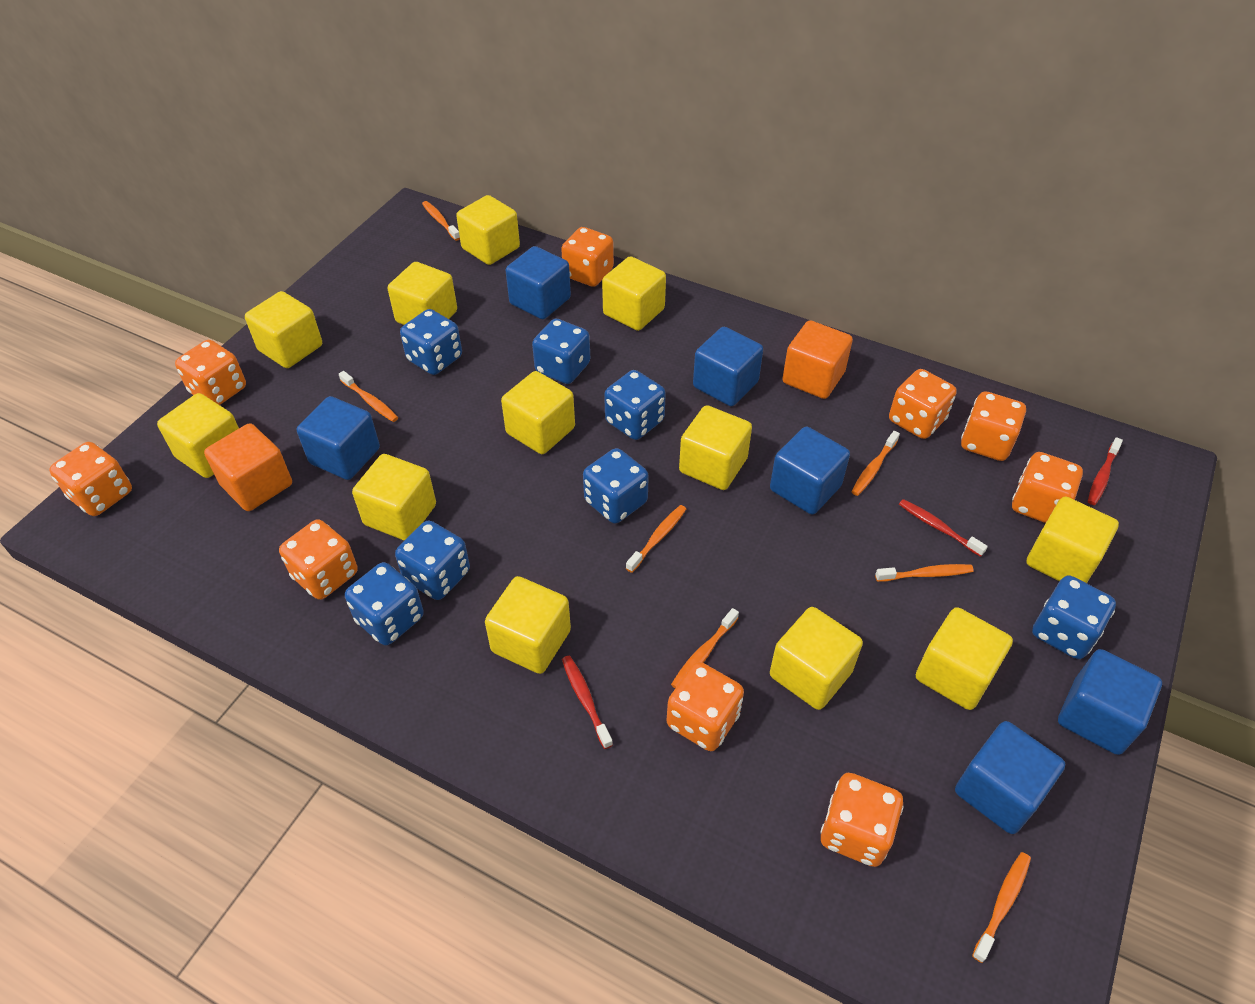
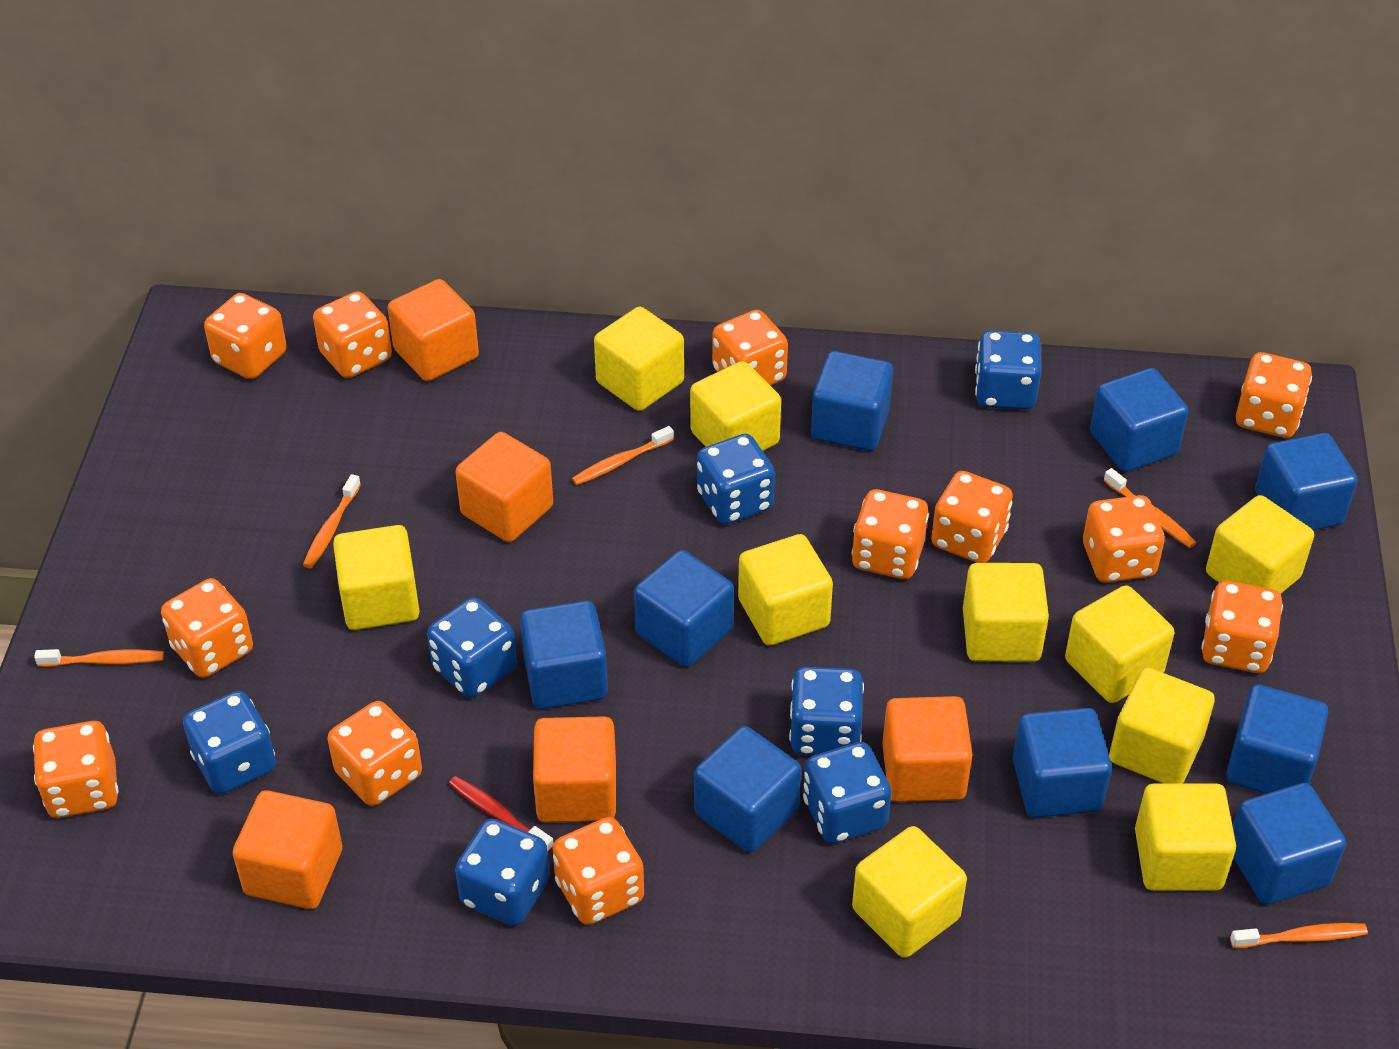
blue cube: [297,396,380,480] [506,246,571,319] [693,327,763,406] [770,427,850,515] [955,721,1065,834] [1058,649,1162,755] = 6 -> [520,601,608,709] [634,550,734,667] [694,726,801,852] [811,351,893,451] [1013,708,1112,818] [1090,368,1188,472] [1226,684,1328,794] [1233,783,1346,905] [1255,433,1357,530] = 9
orange cube: [204,423,292,511] [782,320,853,399] = 2 -> [232,790,342,909] [388,279,479,381] [455,432,553,542] [533,716,616,823] [882,696,972,802] = 5
orange dice: [49,442,132,516] [175,340,246,405] [279,519,358,600] [561,227,614,287] [667,662,744,751] [821,773,903,867] [889,369,957,439] [961,391,1026,461] [1012,452,1083,523] = 9 -> [33,721,119,818] [161,578,253,678] [204,293,287,379] [313,291,392,378] [327,701,422,806] [553,817,644,925] [712,310,788,386] [852,489,929,579] [931,471,1013,563] [1083,495,1165,583] [1201,581,1283,673] [1236,352,1312,438] = 12
orange toothbrush: [339,371,398,422] [422,201,460,241] [626,505,686,573] [671,608,739,688] [851,431,900,496] [875,564,974,582] [972,852,1031,963] = 7 -> [34,649,164,667] [303,474,361,568] [572,426,674,485] [1103,468,1196,548] [1230,923,1368,948] = 5
red toothbrush: [562,656,613,749] [899,499,988,557] [1088,437,1123,505] = 3 -> [449,776,554,853] = 1
yellow cube: [157,393,239,478] [245,291,322,368] [352,454,436,540] [388,262,457,325] [456,195,520,265] [485,576,571,674] [501,371,575,454] [602,256,666,331] [679,405,752,490] [770,607,863,710] [916,607,1013,710] [1026,497,1119,583] = 12 -> [333,525,420,630] [594,307,684,411] [690,361,781,451] [738,534,833,646] [852,826,967,958] [963,563,1049,662] [1065,585,1174,703] [1109,668,1215,783] [1135,783,1236,891] [1206,495,1314,594] = 10

